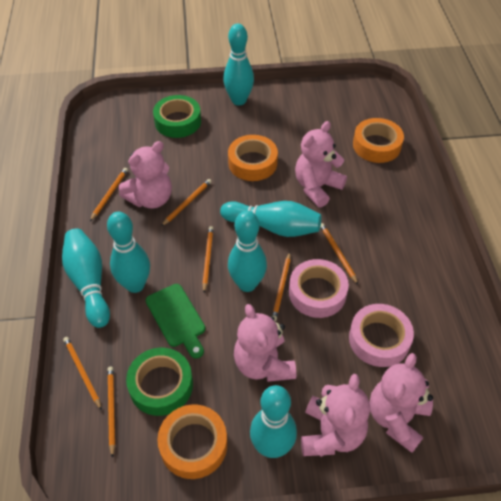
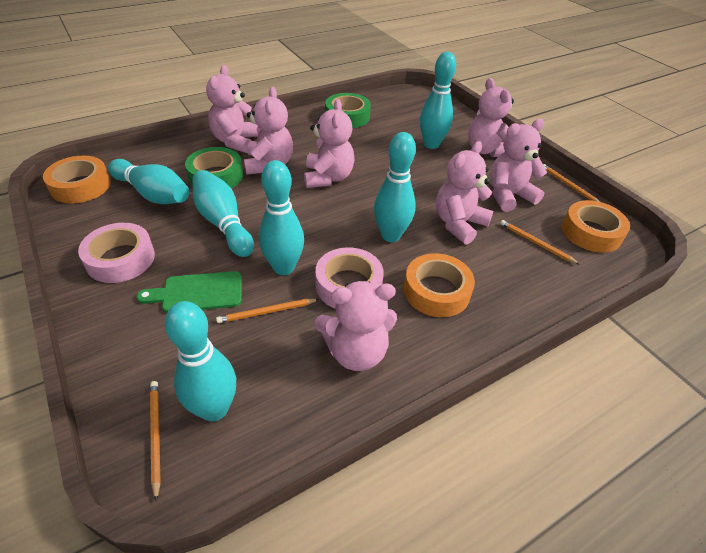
orange pencil: [63,337,102,410] [90,168,128,221] [107,367,115,458] [161,179,212,226] [202,226,214,293] [272,252,291,321] [320,223,358,284] = 7 -> [150,381,161,501] [216,299,319,323] [500,220,580,265] [543,164,600,202] = 4
pink teddy bear: [119,141,172,208] [234,304,296,382] [295,121,347,208] [301,374,370,457] [370,353,433,453] = 5 -> [206,65,258,153] [244,87,293,175] [304,99,355,188] [315,281,397,371] [436,141,493,245] [468,78,514,157] [490,119,547,212] = 7

